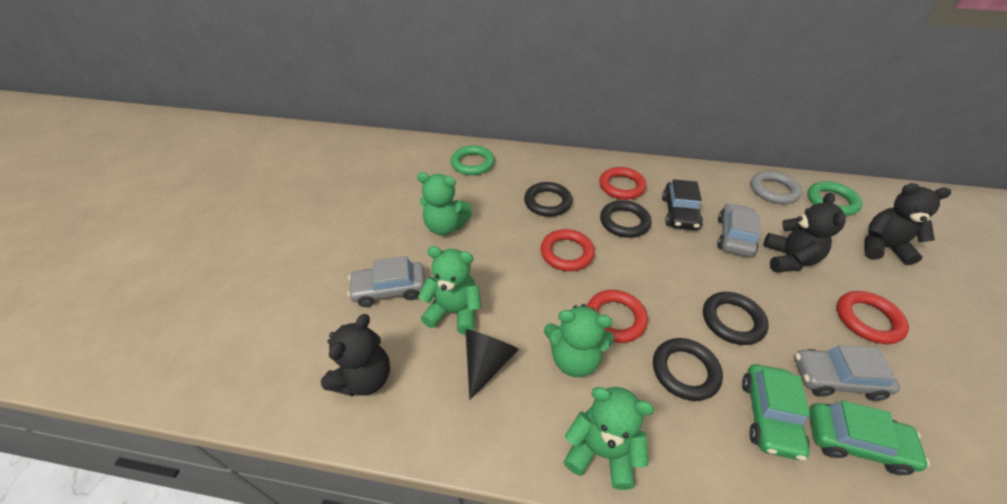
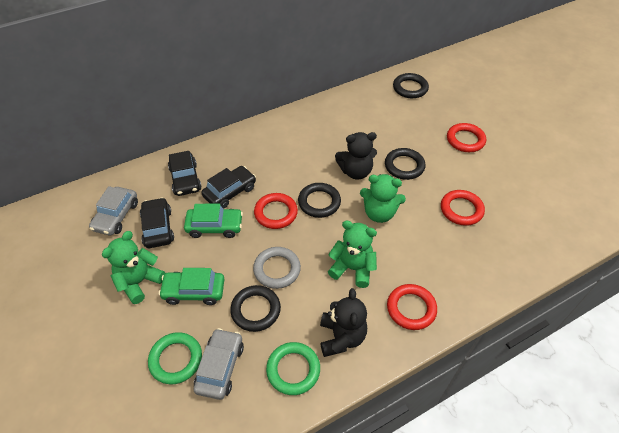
black car: [662,179,703,230] = 1 -> [140,197,174,248] [168,151,202,196] [201,166,256,209] = 3
black cone: [465,329,519,400] = 1 -> none = 0
black teddy bear: [321,314,390,396] [763,193,846,272] [865,183,951,265] = 3 -> [320,288,367,357] [335,132,377,180] = 2
green teddy bear: [417,172,472,236] [418,246,482,335] [544,304,614,377] [564,387,654,490] = 4 -> [102,231,165,304] [328,221,377,288] [360,174,406,223] = 3
grey car: [348,256,425,307] [717,203,761,257] [794,345,900,401] = 3 -> [89,186,138,235] [194,328,244,400] = 2

